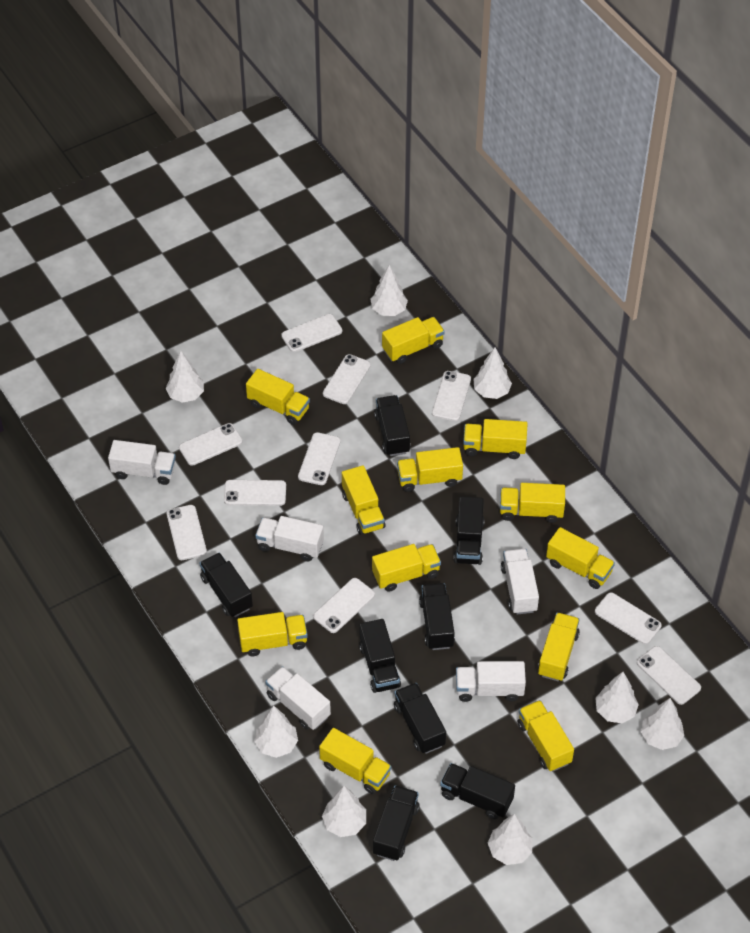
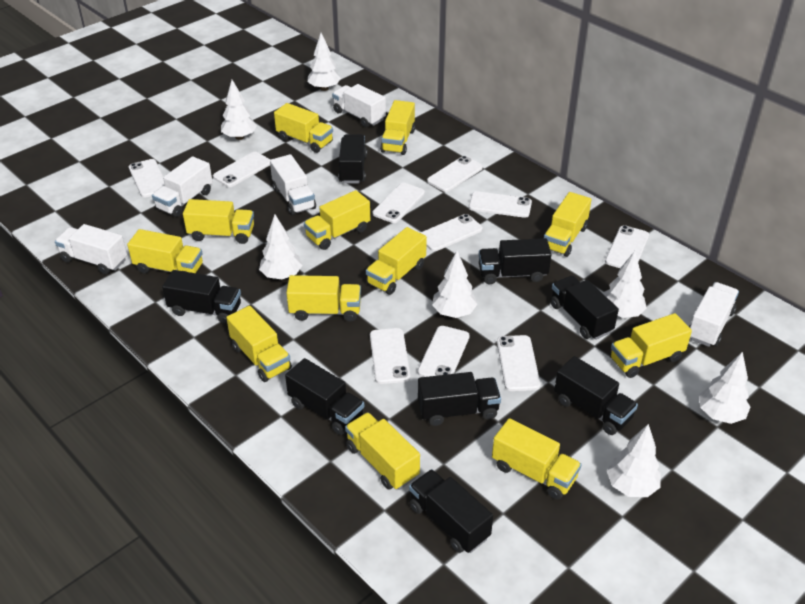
white tree: [166,351,204,403] [254,705,298,758] [322,786,366,837] [371,265,408,316] [474,347,512,399] [488,814,532,865] [595,672,639,723] [640,698,684,750] = 8 -> [221,80,257,140] [259,214,303,279] [307,33,341,91] [432,251,477,318] [604,251,647,318] [607,424,661,497] [699,352,750,424] = 7

